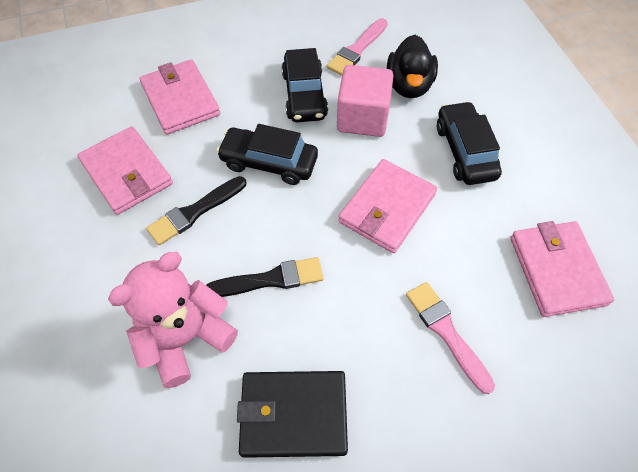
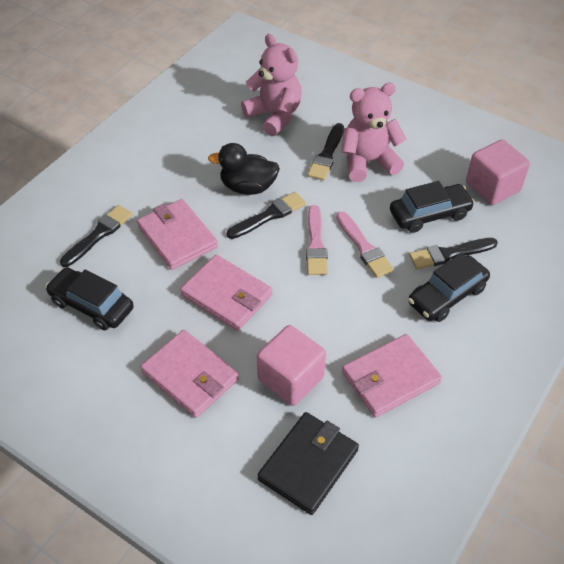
black brush: [146,176,246,245] [206,257,323,297] = 2 -> [60,205,132,267] [227,192,306,239] [308,123,344,181] [409,238,498,269] = 4
pink cube: [337,65,394,137] = 1 -> [257,325,326,406] [466,139,530,205] = 2
pink teddy bear: [108,252,238,388] = 1 -> [241,34,302,136] [341,83,406,182] = 2

